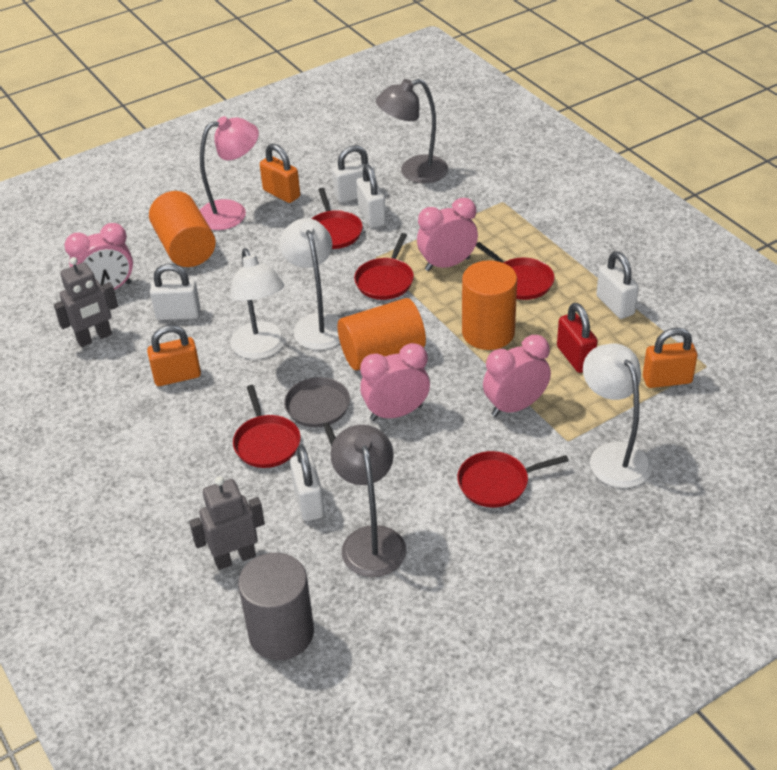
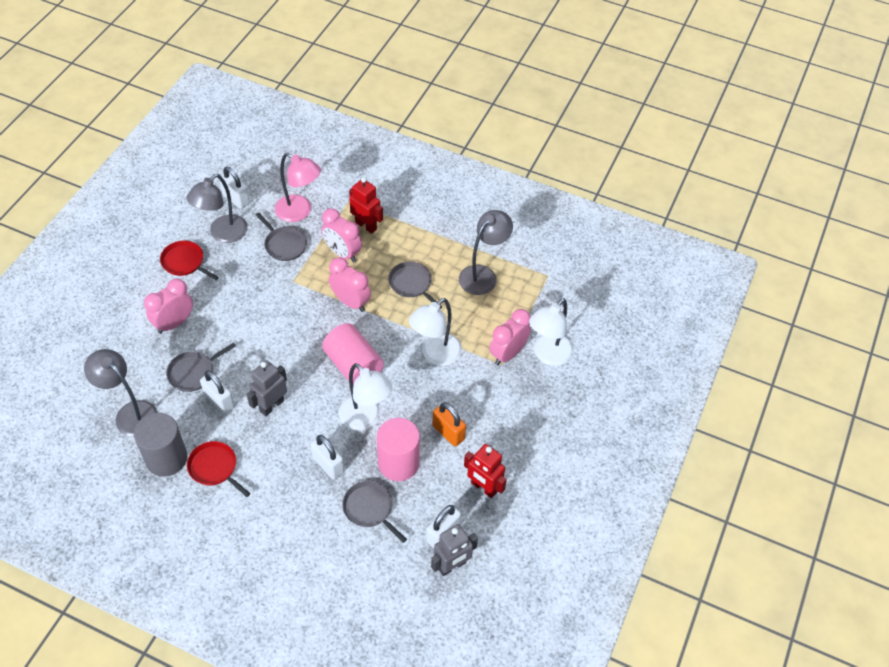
grey lamp: [330,425,407,577] [376,79,448,183] = 2 -> [84,349,158,437] [187,174,248,243] [459,210,513,295] = 3
grey pan: [284,377,350,447] = 1 -> [166,343,236,392] [256,213,307,261] [342,481,407,543] [388,261,443,309] = 4
orange cylinder: [149,191,216,267] [338,298,426,370] [462,260,517,350] = 3 -> none = 0
orange padlock: [147,325,201,386] [260,143,300,203] [643,328,697,388] = 3 -> [433,402,466,446] = 1
pink cylinder: none = 0 -> [322,323,384,386] [377,418,420,481] = 2
red padlock: [557,303,598,373] = 1 -> none = 0
red pan: [233,385,301,468] [312,188,363,249] [354,233,414,300] [457,451,569,508] [476,242,555,300] = 5 -> [160,241,219,280] [187,441,250,497] = 2
red robot: none = 0 -> [349,177,383,234] [464,444,507,498] = 2
white padlock: [150,264,200,320] [290,445,324,521] [332,145,375,203] [356,164,386,228] [596,251,639,319] = 5 -> [200,370,235,415] [219,167,250,209] [311,435,344,480] [426,505,461,548] = 4

